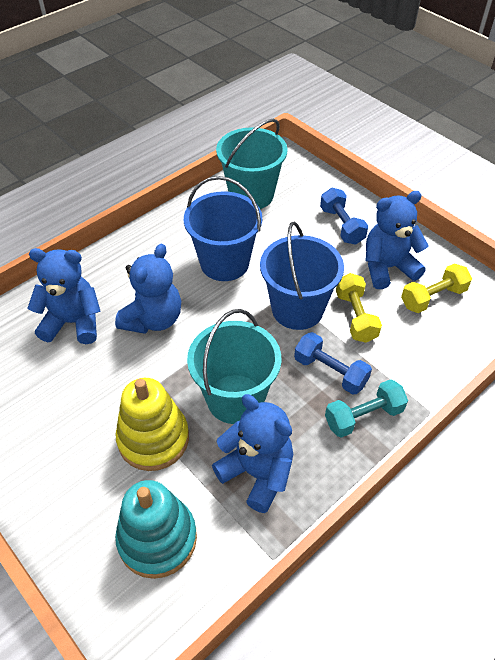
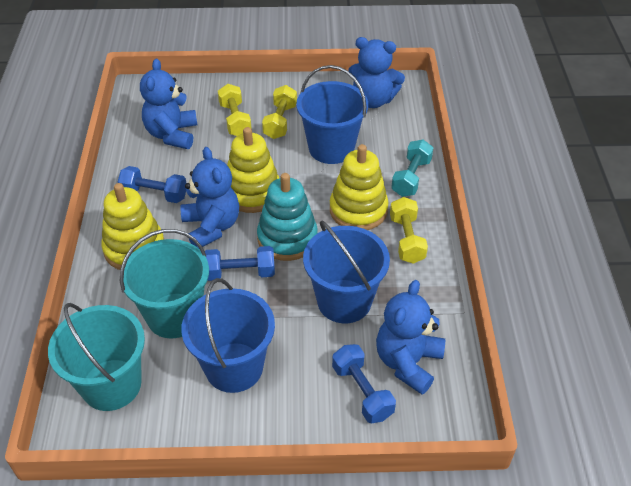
blue bucket: [184,176,262,281] [260,221,344,330] = 2 -> [181,278,275,393] [296,65,368,164] [303,221,390,323] = 3
blue dumbbell: [294,332,372,394] [320,188,368,245] = 2 -> [118,166,186,203] [205,246,275,281] [332,344,396,423] = 3
yellow dumbbell: [336,273,382,343] [401,264,472,313] = 2 -> [218,84,252,136] [262,85,297,139] [390,197,428,263] = 3
yellow stacking toy: [116,378,189,471] = 1 -> [101,183,164,270] [227,127,279,213] [330,144,389,230] = 3

